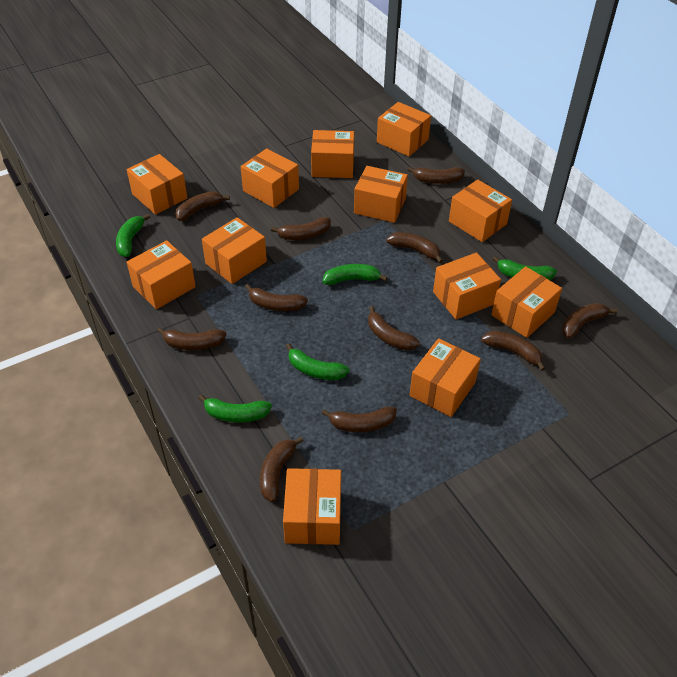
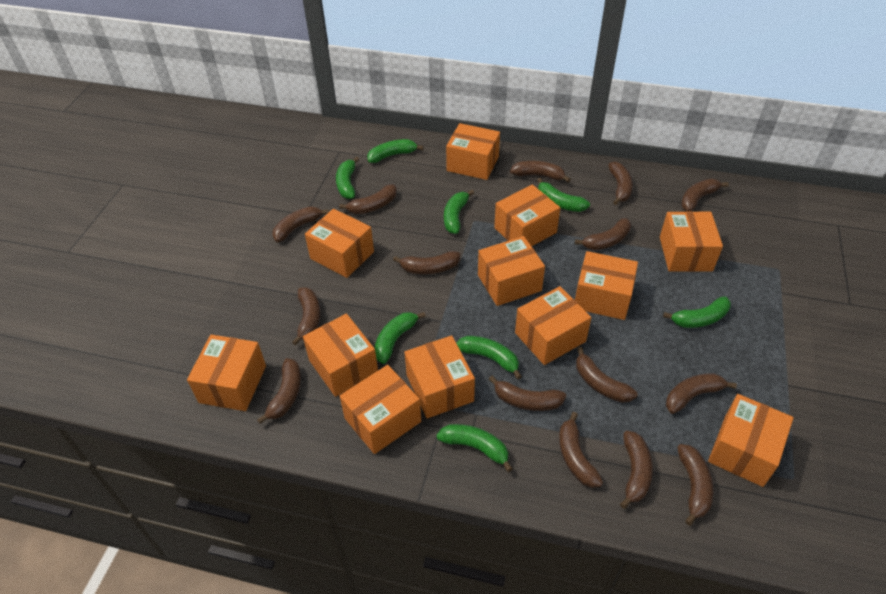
brown banana: [157,327,226,350] [175,191,230,221] [245,284,308,311] [260,437,304,502] [271,217,331,240] [322,406,397,432] [368,306,420,351] [386,232,443,263] [408,167,465,184] [481,331,546,371] [562,303,618,339] = 11 -> [257,358,301,424] [272,206,329,242] [292,287,320,345] [339,184,397,214] [393,251,460,274] [489,376,566,411] [510,161,571,182] [559,412,603,488] [575,218,631,250] [576,347,637,403] [608,162,633,205] [620,431,653,509] [666,373,737,414] [677,444,713,526] [681,179,729,211] = 15
green banana: [116,214,150,257] [198,395,272,422] [286,343,349,380] [323,264,388,285] [493,256,557,280] = 5 -> [336,157,359,199] [367,139,424,163] [375,312,426,364] [436,424,513,472] [444,190,474,234] [456,336,522,380] [537,178,590,212] [663,296,731,328] = 8

